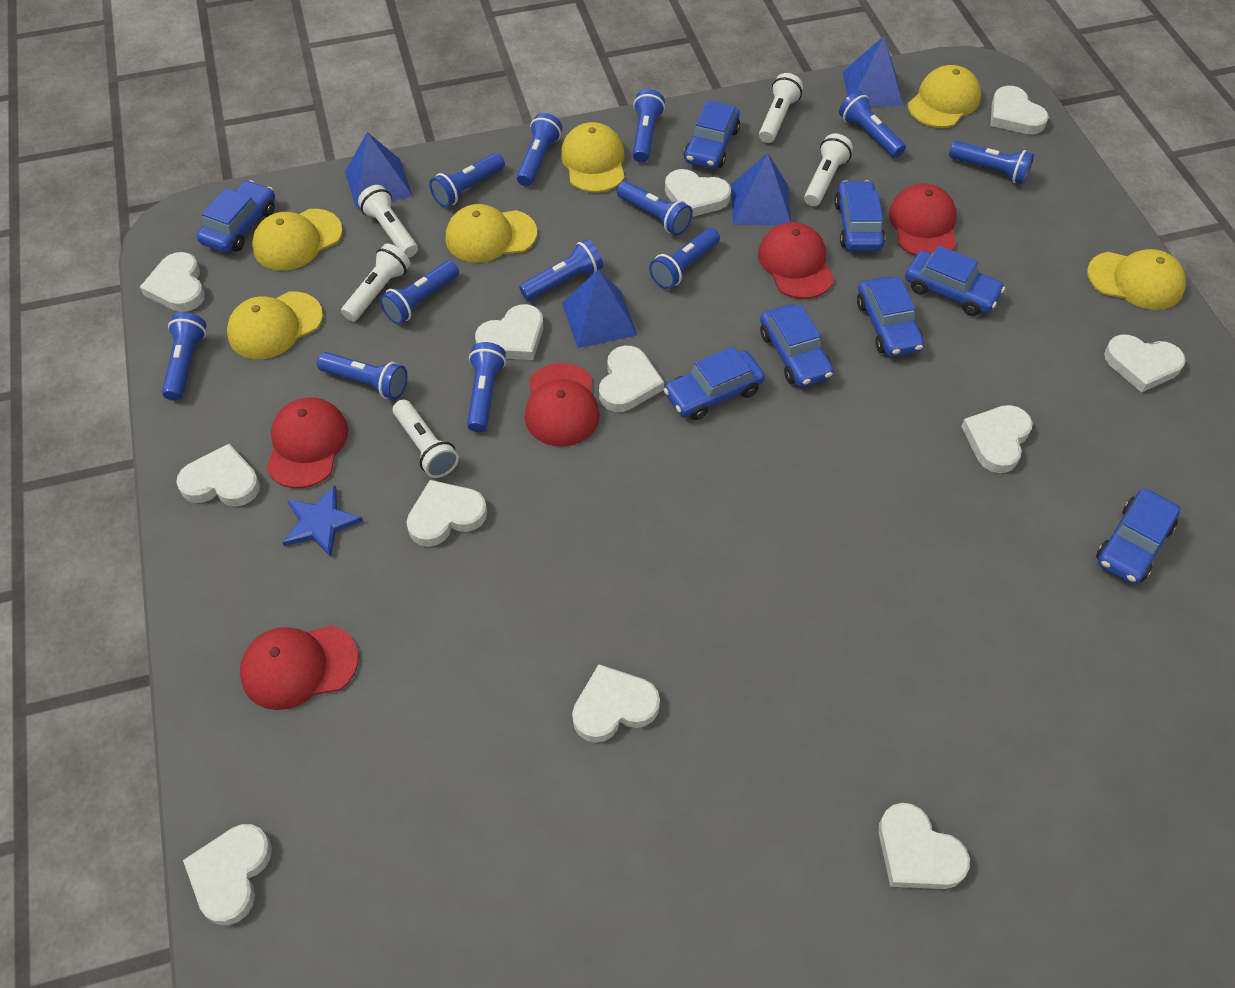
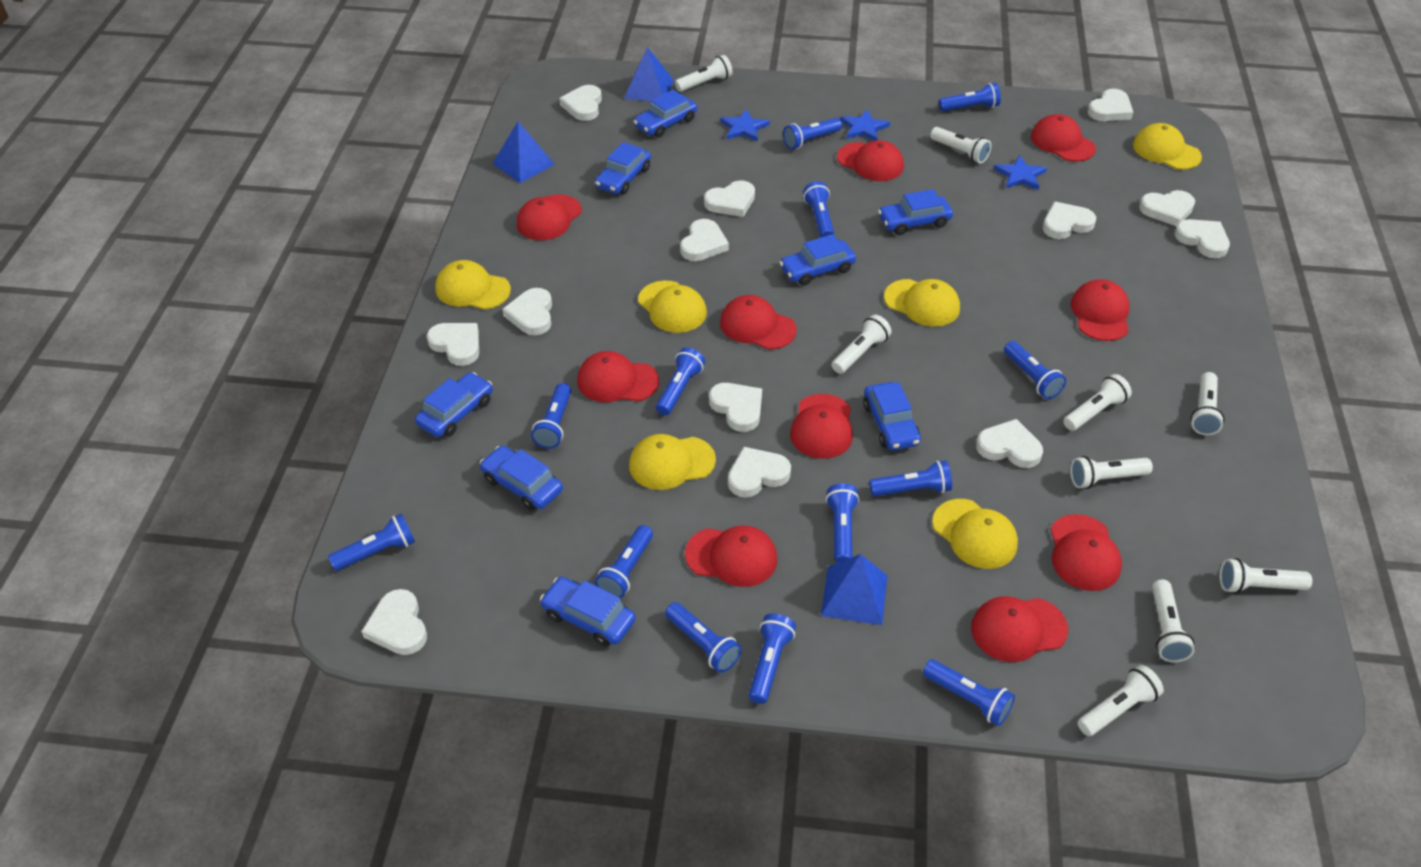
blue flashlight: [162,312,206,401] [317,352,407,400] [380,261,459,324] [429,153,505,207] [467,342,506,432] [517,113,562,186] [519,239,603,301] [617,181,693,235] [632,89,665,162] [649,228,720,289] [839,91,906,158] [949,141,1034,184] = 12 -> [328,513,415,571] [531,383,571,449] [595,525,653,598] [656,347,705,415] [665,602,742,673] [749,613,796,704] [783,118,842,149] [803,181,834,238] [826,483,859,563] [869,460,952,496] [923,659,1015,726] [939,83,1001,111] [1004,341,1066,399] = 13
blue pyramid: [345,132,413,209] [562,269,637,348] [731,153,791,225] [843,36,903,106] = 4 -> [492,122,555,183] [624,47,674,102] [821,554,888,625] = 3
blue star: [282,485,363,557] = 1 -> [720,109,770,142] [840,109,890,141] [994,155,1047,190] = 3
red cap: [240,625,358,710] [266,397,348,488] [525,363,600,447] [758,222,834,299] [889,183,956,256] = 5 -> [517,194,582,240] [577,351,659,402] [685,526,777,587] [720,295,797,350] [790,394,853,459] [837,140,904,181] [971,596,1068,662] [1031,114,1096,162] [1051,514,1122,591] [1071,279,1130,341] = 10
white flashlight: [341,244,410,322] [358,185,418,258] [393,400,459,478] [759,73,803,143] [804,133,853,206] = 5 -> [675,55,733,92] [832,315,892,374] [930,127,991,163] [1063,374,1132,431] [1070,456,1153,489] [1078,665,1164,736] [1152,579,1195,662] [1190,372,1224,435] [1220,558,1312,594] = 9
white heart: [140,252,205,312] [176,444,260,507] [183,824,272,925] [407,480,487,547] [475,304,543,360] [572,664,660,743] [599,346,664,412] [665,169,731,217] [879,803,970,889] [961,405,1033,473] [991,86,1049,134] [1104,335,1186,393] = 12 -> [361,589,427,655] [427,323,479,366] [502,288,552,335] [559,85,602,121] [680,219,729,261] [704,180,755,217] [709,383,762,432] [728,447,791,497] [976,419,1043,468] [1043,202,1096,239] [1088,89,1133,121] [1139,190,1195,226] [1175,219,1230,258] = 13

